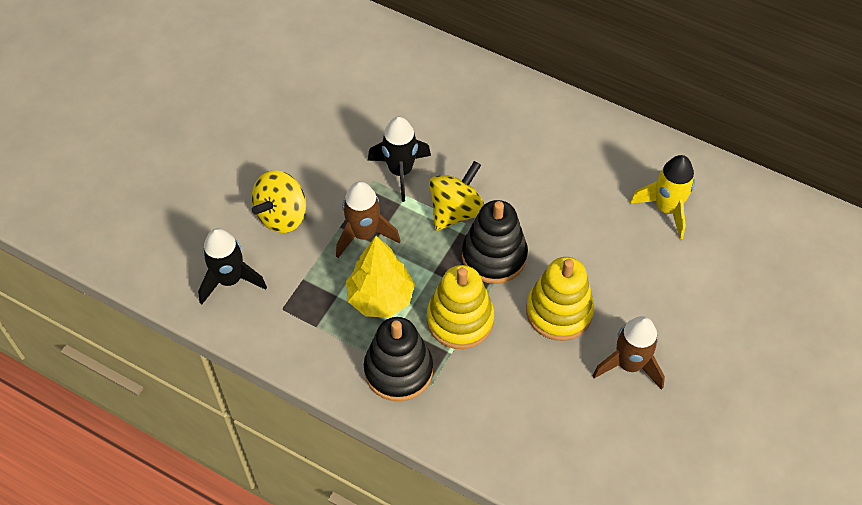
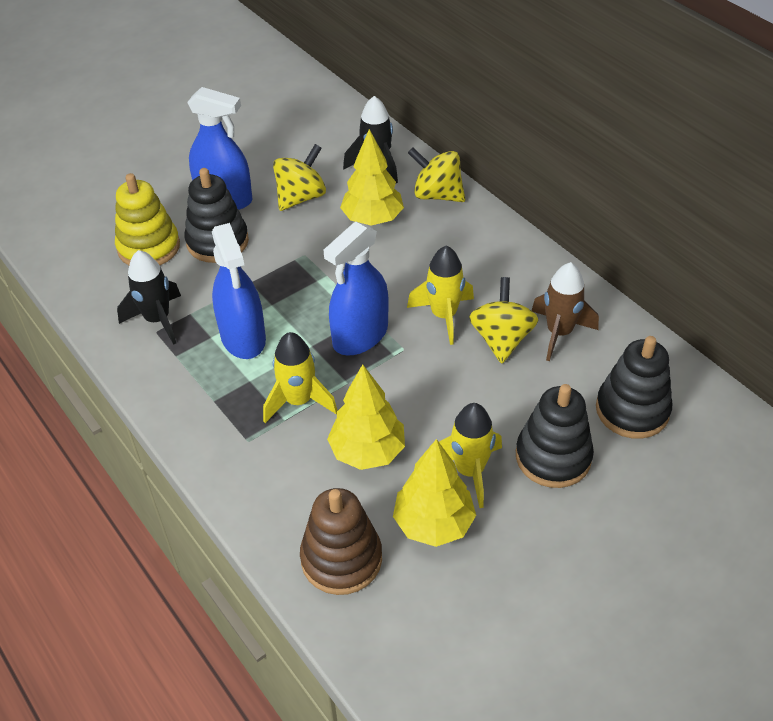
black stacking toy: [364,317,433,401] [462,200,528,284] = 2 -> [184,168,249,263] [516,384,594,488] [596,336,672,439] = 3
blue spray bottle: none = 0 -> [187,87,252,210] [212,223,266,359] [324,222,389,355] = 3
brown rocket: [336,181,401,258] [592,316,665,390] = 2 -> [532,262,599,361] = 1
brown stacking toy: none = 0 -> [300,488,382,595] = 1
yellow rocket: [630,155,695,239] = 1 -> [263,332,337,423] [407,245,474,345] [439,403,502,508] = 3
yellow spinning top: [252,170,306,233] [429,161,484,231] = 2 -> [273,144,326,211] [408,147,465,202] [469,277,538,364] = 3
yellow stacking toy: [427,265,494,349] [526,257,594,341] = 2 -> [115,173,180,265] = 1
yellow tree: [346,236,415,318] = 1 -> [327,364,405,470] [340,129,404,225] [393,439,476,547] = 3

